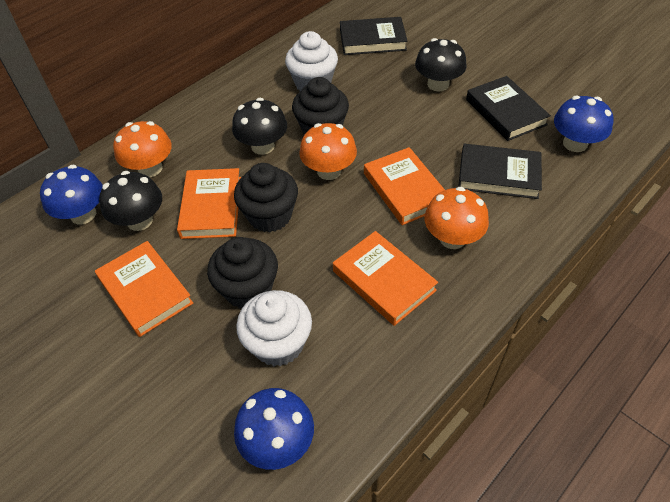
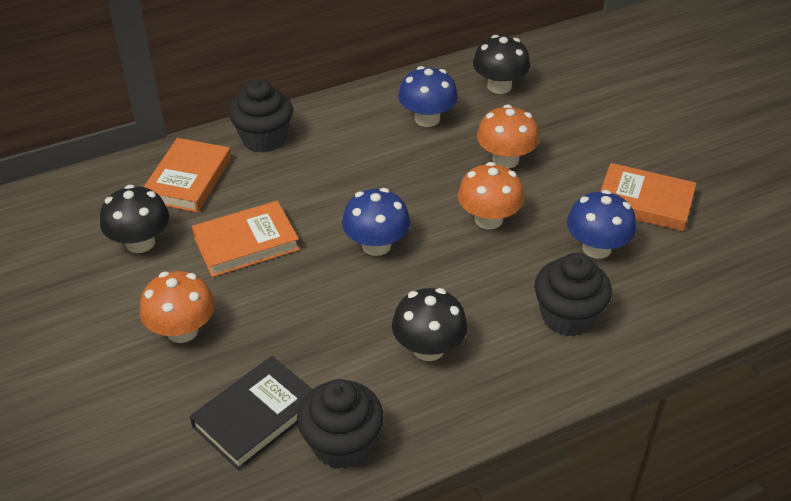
black book: [340,17,408,55] [458,144,542,199] [466,76,551,141] = 3 -> [190,356,313,470] = 1
orange book: [95,241,193,337] [177,168,241,239] [333,231,438,326] [364,147,445,225] = 4 -> [144,138,231,213] [192,201,300,277] [600,163,697,232] = 3
white cupcake: [236,290,312,366] [285,31,338,91] = 2 -> none = 0

